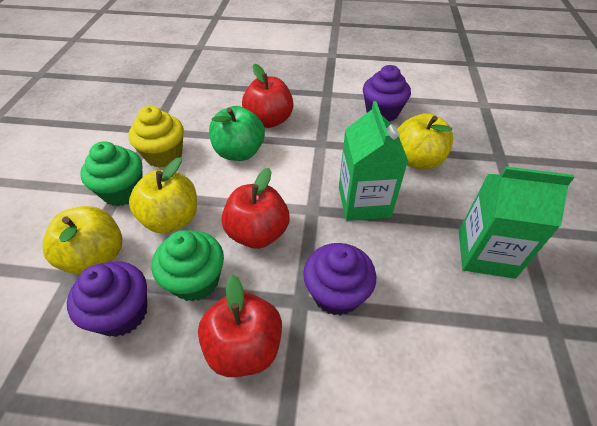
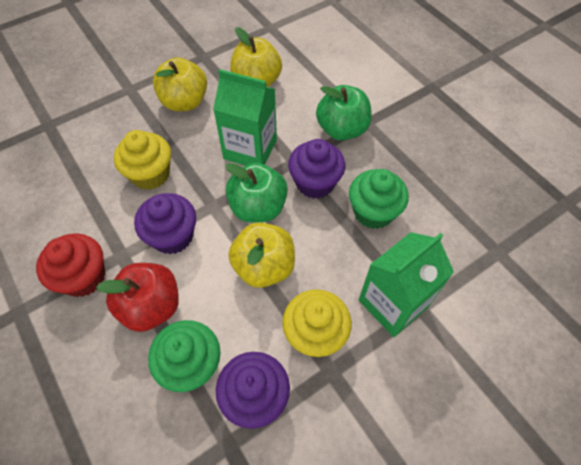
green apple: [209,106,265,161] = 1 -> [225,163,288,223] [316,85,372,141] = 2
red apple: [198,275,282,377] [222,168,290,249] [242,64,294,128] = 3 -> [96,263,179,332] = 1
red cupcake: none = 0 -> [36,233,105,297] = 1
yellow cupcake: [129,106,184,168] = 1 -> [114,130,171,190] [282,289,352,357] = 2

